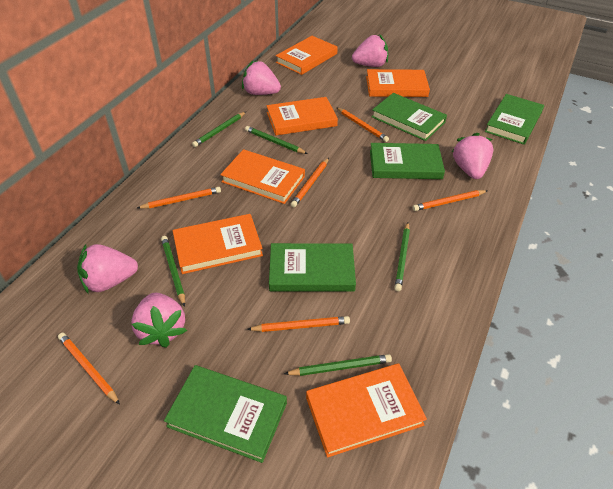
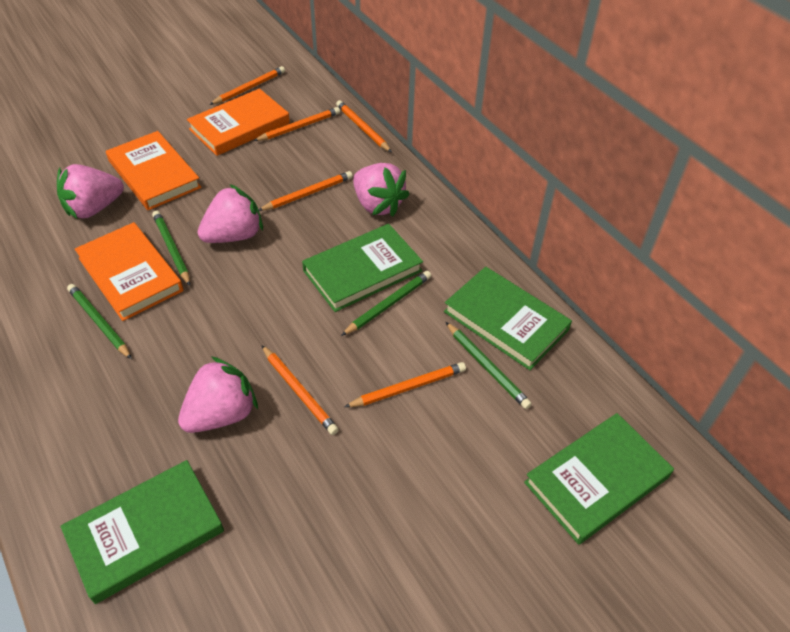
green book: [164,365,287,463] [269,243,356,292] [370,143,445,179] [371,93,447,141] [485,94,544,145] = 5 -> [61,460,224,604] [302,224,423,312] [444,267,572,370] [524,413,674,545] = 4
green pencil: [161,236,185,307] [192,112,246,147] [245,126,308,154] [284,354,392,376] [394,222,410,291] = 5 -> [67,284,132,359] [152,211,190,286] [341,271,431,336] [446,322,532,409] = 4
orange book: [172,214,263,274] [220,149,305,204] [266,97,338,136] [276,36,338,75] [306,363,427,458] [366,69,430,97] = 6 -> [75,222,184,321] [106,131,201,210] [187,89,290,156] = 3
pink strawberry: [77,244,138,293] [131,293,187,348] [242,61,281,95] [352,35,388,67] [452,133,493,179] = 5 -> [57,164,124,219] [178,356,258,433] [198,184,263,243] [353,163,410,216] = 4

